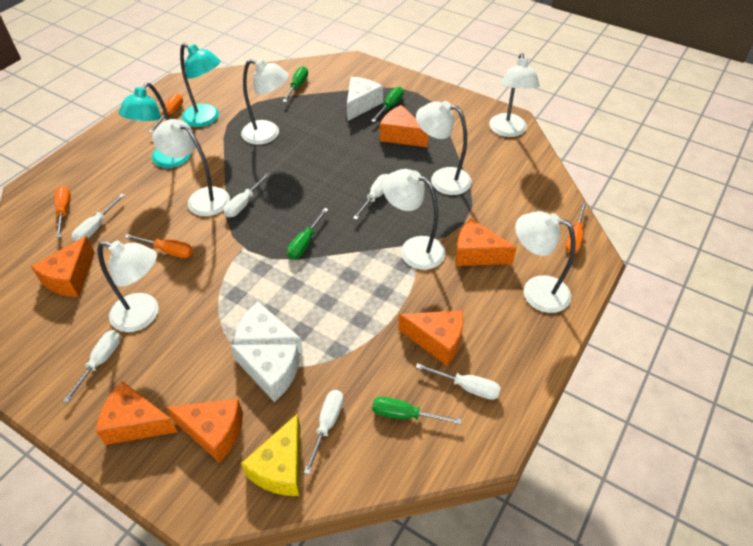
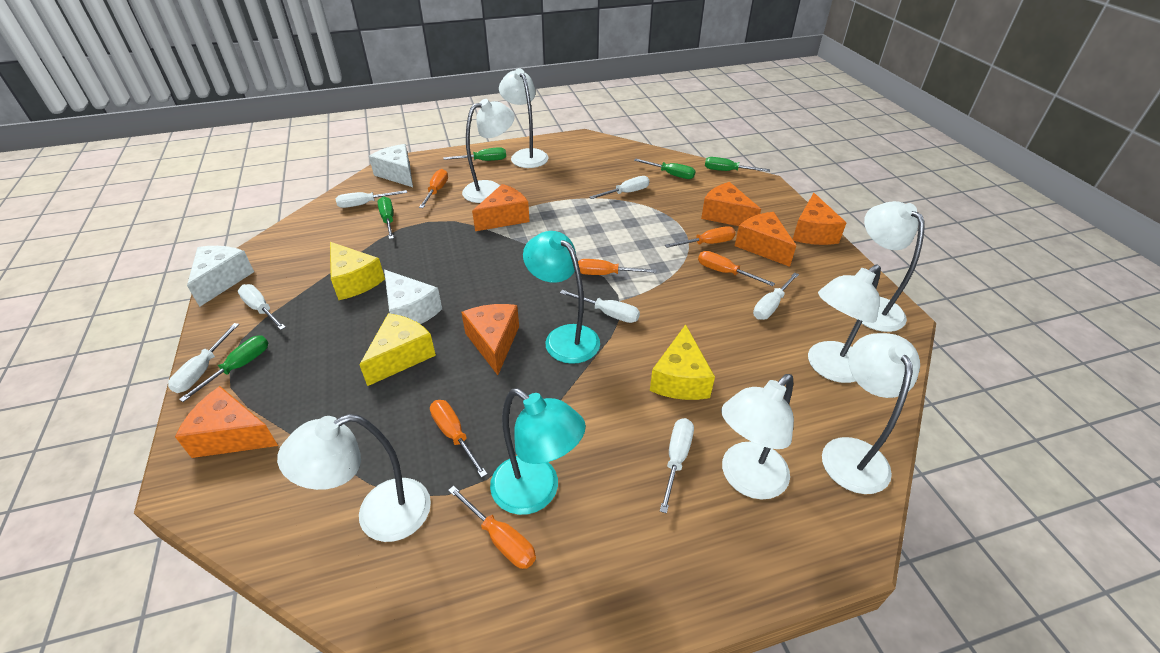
green screwdriver: [283,66,308,102] [287,208,329,259] [371,87,404,122] [372,397,462,424] = 4 -> [179,335,268,402] [377,196,394,239] [443,147,506,161] [634,159,696,179] [705,157,770,172] = 5
orange screwdriver: [54,186,71,238] [124,234,193,258] [149,94,183,133] [566,202,587,254] = 4 -> [419,169,448,208] [430,400,487,478] [448,486,536,569] [578,259,657,275] [665,226,736,248] [698,251,775,286] = 6
white screwdriver: [63,330,121,403] [72,194,125,241] [224,173,271,217] [304,390,344,475] [353,174,388,220] [415,363,501,400] = 6 -> [168,323,239,393] [238,284,286,330] [335,190,407,208] [560,290,640,323] [590,176,649,199] [660,418,694,513] [753,272,799,320] = 7
yellow cheese: [241,413,300,496] = 1 -> [330,242,385,300] [359,313,436,386] [650,324,715,400] = 3

